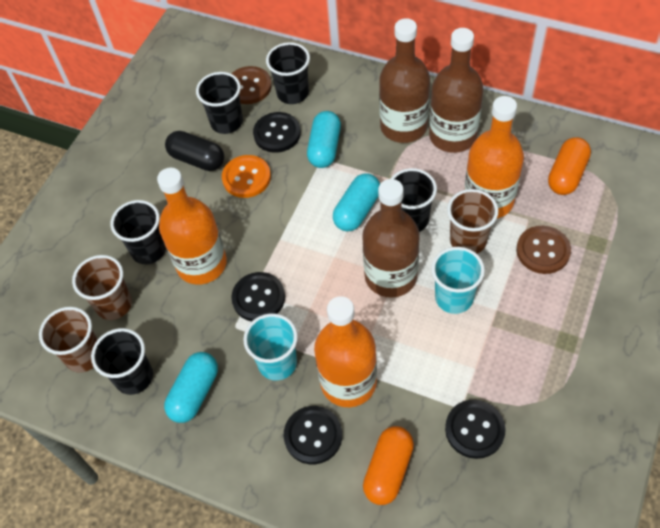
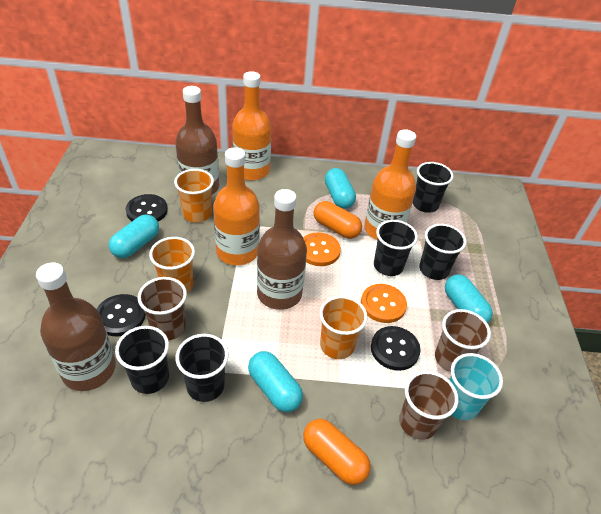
black button: [231,272,285,321] [253,112,301,153] [284,406,342,464] [445,400,506,459] = 4 -> [97,294,146,336] [126,194,168,222] [371,326,421,371] = 3
black capsule: [165,131,224,171] = 1 -> none = 0
brown button: [231,66,272,104] [516,226,571,274] = 2 -> none = 0
orange button: [222,155,271,198] = 1 -> [303,232,341,266] [361,284,407,323] = 2
orange cup: none = 0 -> [149,237,195,293] [174,169,214,223] [319,296,368,359] = 3
turquoise capsule: [164,352,218,423] [307,111,341,168] [333,174,380,231] = 3 -> [109,215,159,258] [248,351,303,412] [325,168,356,209] [445,275,493,323] = 4
turquoise cup: [243,313,298,381] [431,247,485,314] = 2 -> [449,353,503,420] = 1

